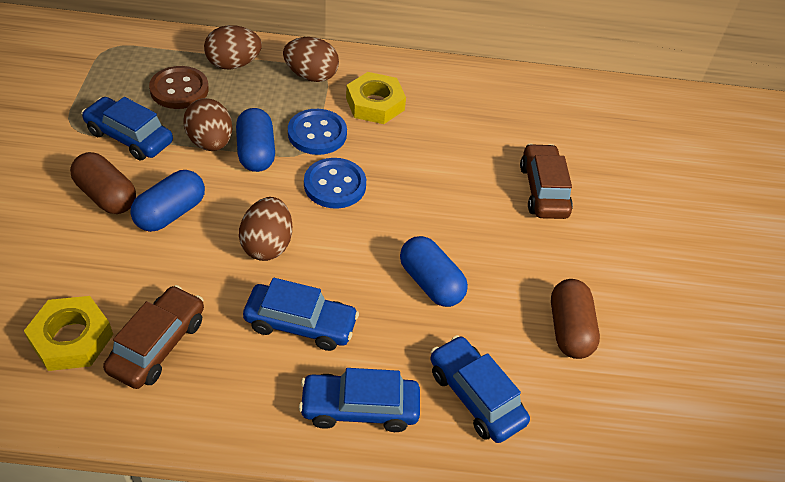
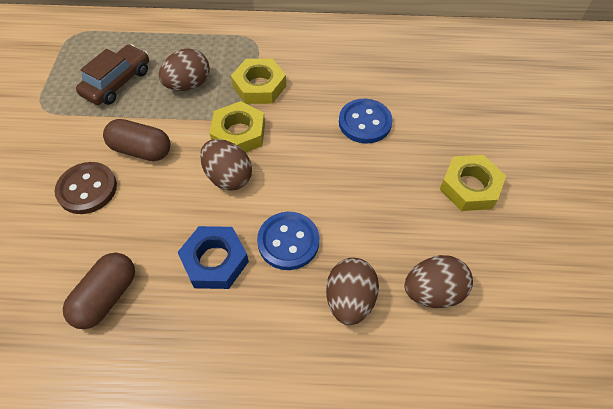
blue capsule: [130,170,205,232] [236,108,275,172] [400,236,468,307] = 3 -> none = 0
blue car: [81,97,173,160] [243,278,359,351] [299,368,420,432] [430,335,530,443] = 4 -> none = 0
blue nut: none = 0 -> [177,226,249,289] = 1
brown car: [103,285,204,389] [520,143,573,219] = 2 -> [76,44,149,105] = 1
yellow nut: [24,296,113,371] [346,72,406,124] = 2 -> [210,101,265,153] [231,59,286,104] [440,155,506,211] = 3

